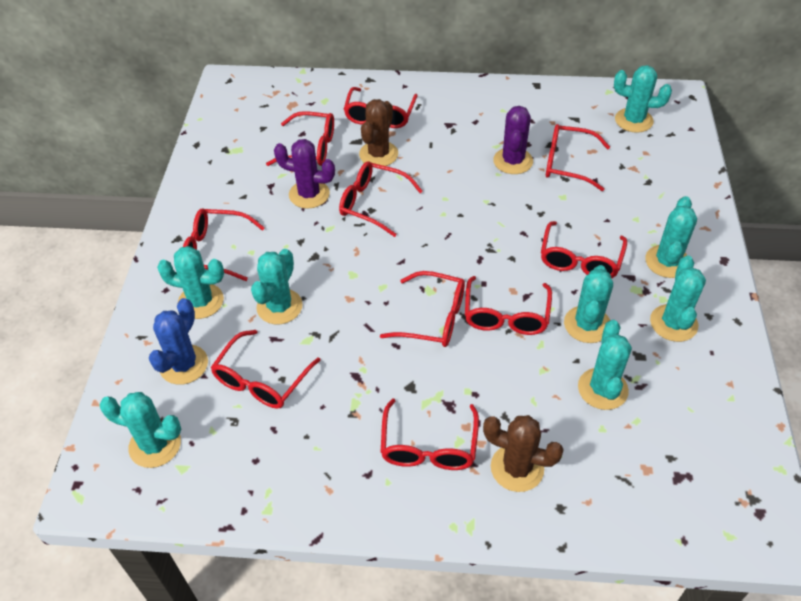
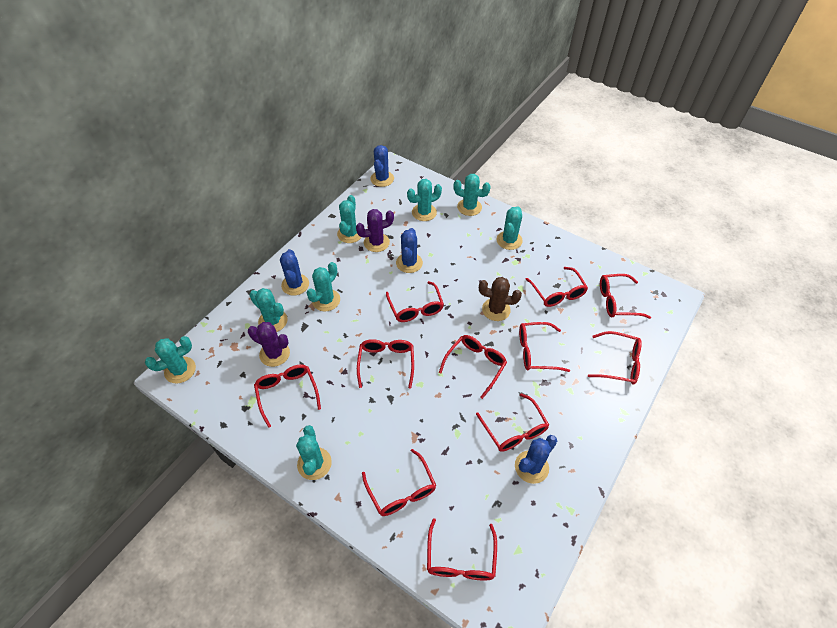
blue cactus: [149,298,208,385] = 1 -> [280,249,309,296] [370,145,394,187] [396,228,423,273] [515,435,557,484] = 4
brown cactus: [359,99,398,166] [483,415,564,492] = 2 -> [479,277,522,321] = 1
red glasses: [183,209,265,281] [210,330,321,409] [266,111,334,166] [339,162,423,237] [344,87,418,128] [380,271,465,347] [381,399,479,470] [465,276,552,335] [541,221,627,279] [546,124,610,191] = 10 -> [254,364,321,428] [357,339,414,389] [362,449,436,516] [386,281,444,322] [427,518,497,580] [439,335,507,399] [476,393,549,452] [519,322,570,372] [525,267,588,307] [588,331,642,384] [600,274,651,319] = 11

